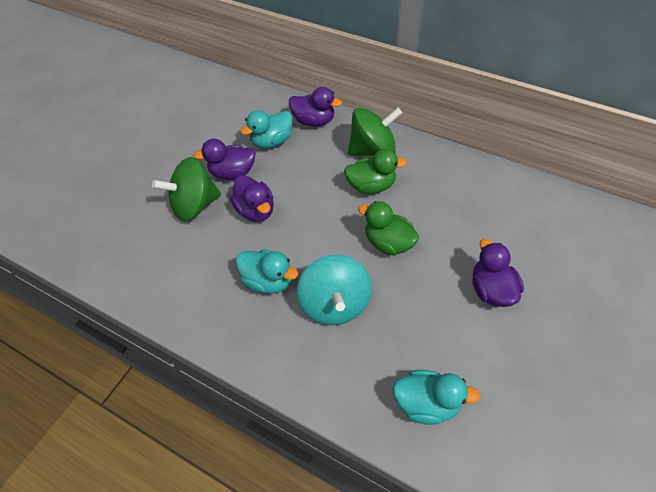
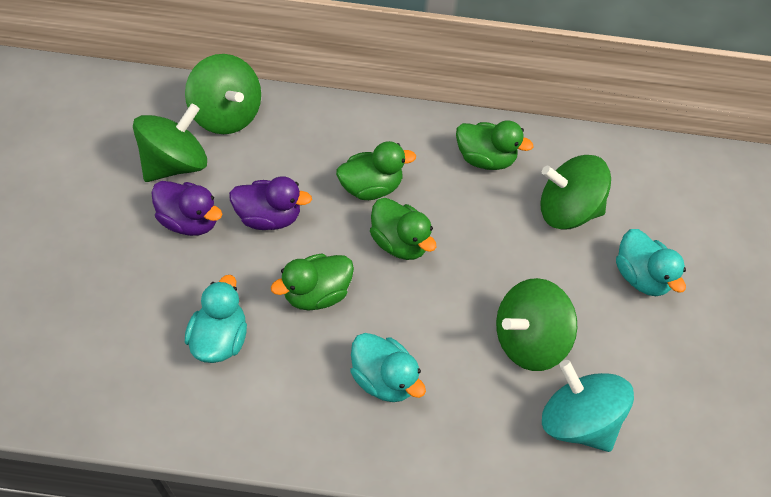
green duck: [344,149,407,194] [358,201,419,255] = 2 -> [271,253,354,310] [336,141,416,200] [370,198,436,260] [456,120,533,170] = 4
green spinning top: [152,157,221,221] [348,107,402,156] = 2 -> [133,103,207,182] [185,54,261,134] [496,278,577,371] [540,155,611,230] = 4
purple duck: [193,139,256,180] [230,175,274,222] [289,87,342,126] [473,239,524,307] = 4 -> [151,181,222,236] [229,176,312,230] = 2

